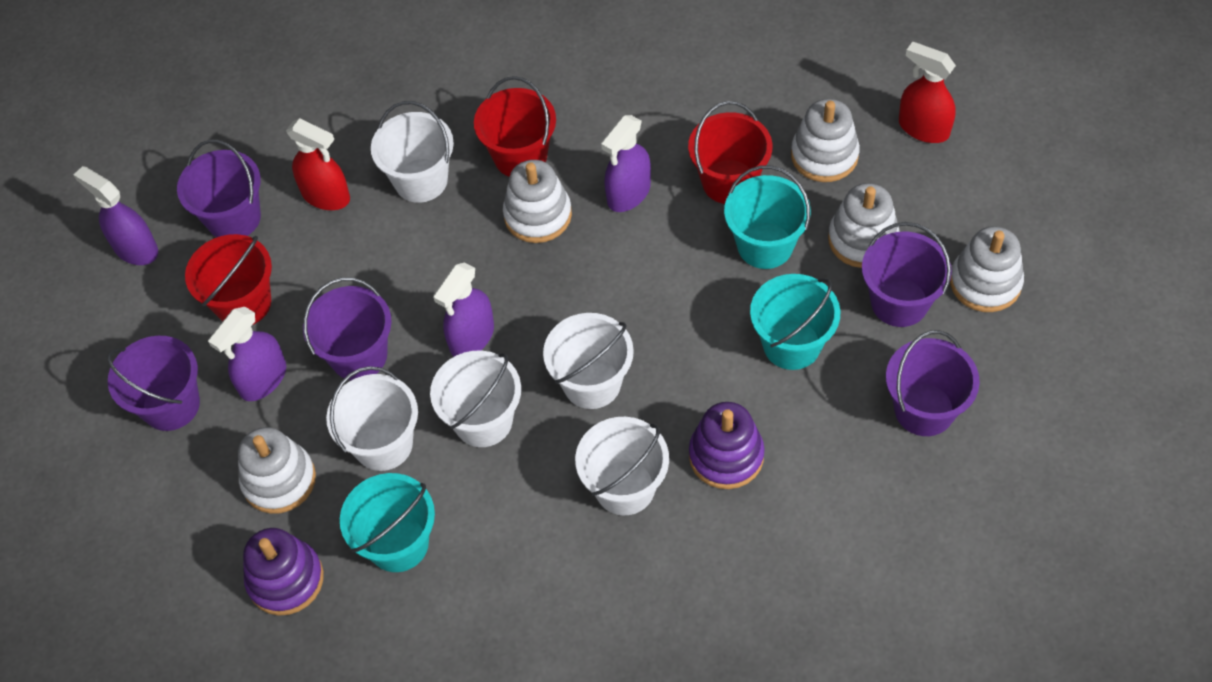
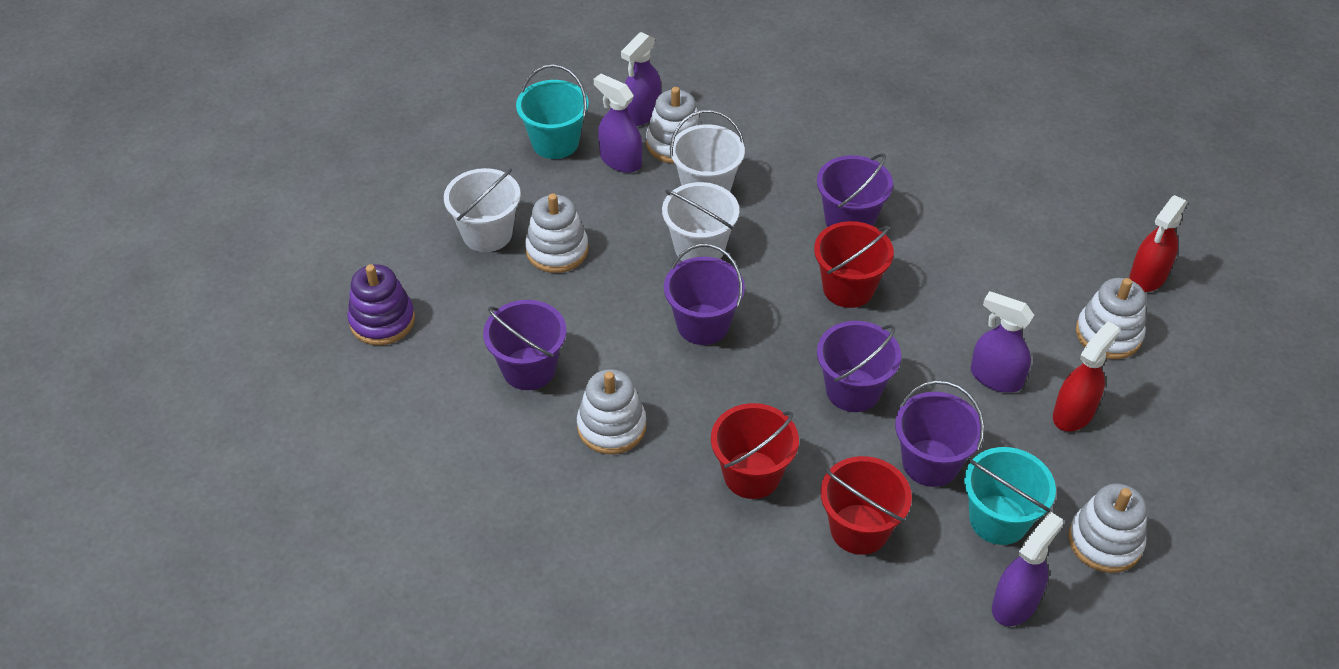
purple stacking toy: [243,528,324,616] [689,402,765,489] = 2 -> [347,264,415,345] = 1
turquoise bucket: [340,473,435,572] [724,165,811,269] [750,274,840,370] = 3 -> [516,64,589,159] [964,447,1056,545] = 2
white bucket: [326,366,418,471] [371,101,454,203] [430,351,521,447] [543,313,634,409] [575,417,669,515] = 5 -> [444,168,521,252] [662,182,739,261] [670,110,745,192] = 3

